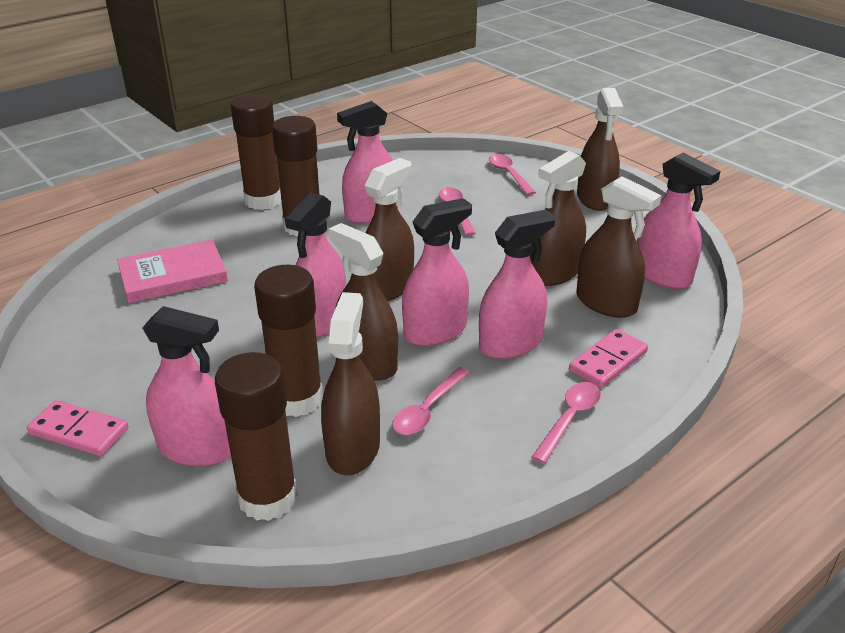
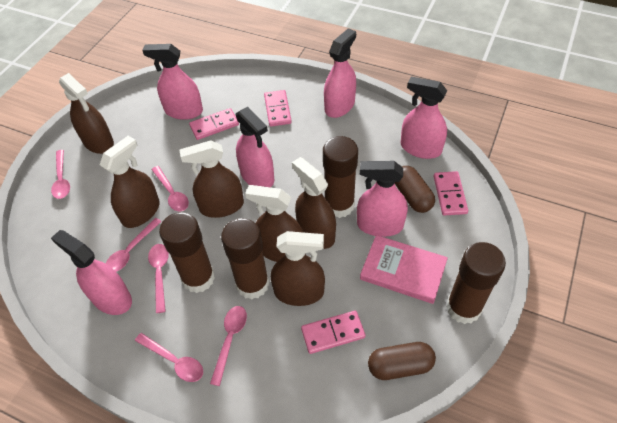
brown capsule: none = 0 -> [368,342,436,380] [395,166,435,213] = 2
pink domino: [27,400,128,456] [569,329,648,388] = 2 -> [189,108,239,140] [264,90,292,127] [301,310,366,354] [433,171,468,216] = 4
pink spoon: [392,367,470,435] [439,187,476,236] [489,154,536,195] [532,382,601,464] = 4 -> [51,150,70,199] [106,218,162,272] [135,333,203,382] [148,244,169,313] [151,166,189,211] [210,306,247,386] = 6

